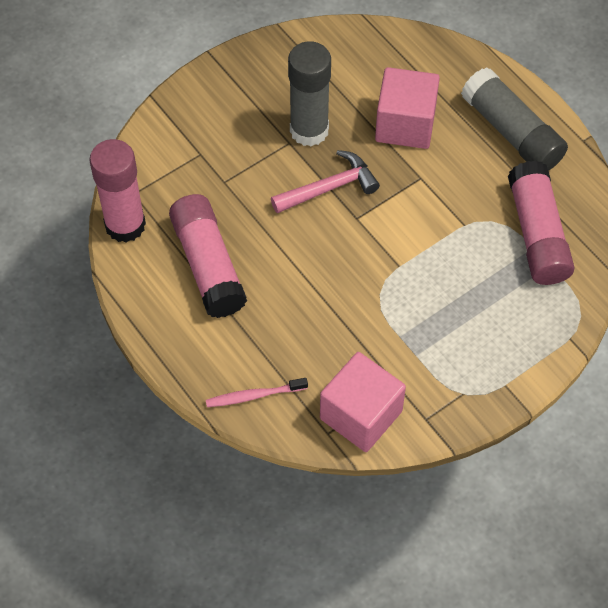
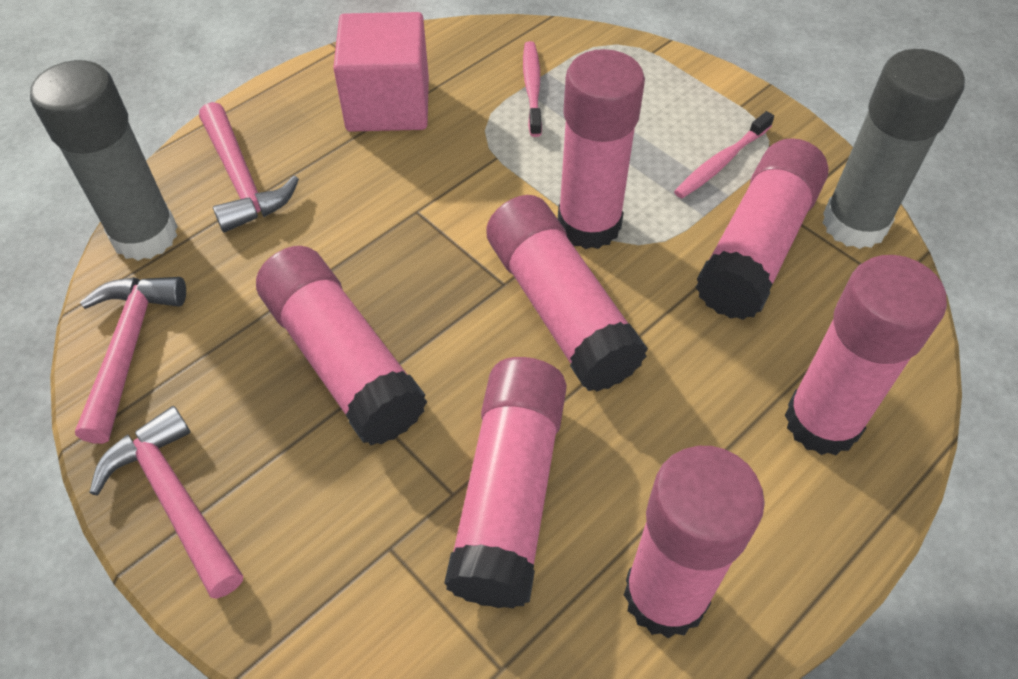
pink cube: [320,352,406,452] [375,67,440,149] = 2 -> [333,12,429,132] = 1
pink glue stick: [89,139,146,243] [169,194,247,318] [508,160,574,285] = 3 -> [256,246,427,445] [444,357,567,608] [486,195,648,392] [558,49,645,249] [624,446,765,638] [695,138,828,320] [785,255,947,455] = 7
pink hammer: [271,150,380,213] = 1 -> [75,277,186,444] [89,406,243,599] [199,102,299,233] = 3
pink toothbrush: [206,378,308,407] = 1 -> [523,41,542,137] [674,111,774,199] = 2

